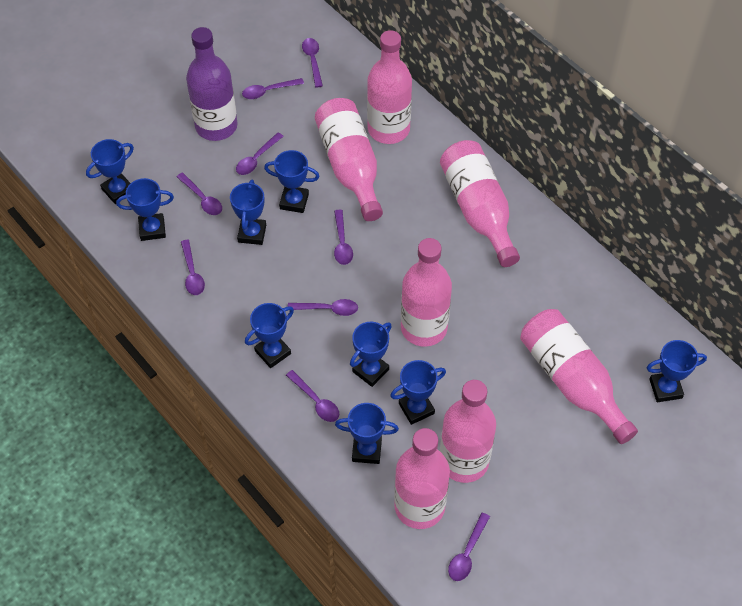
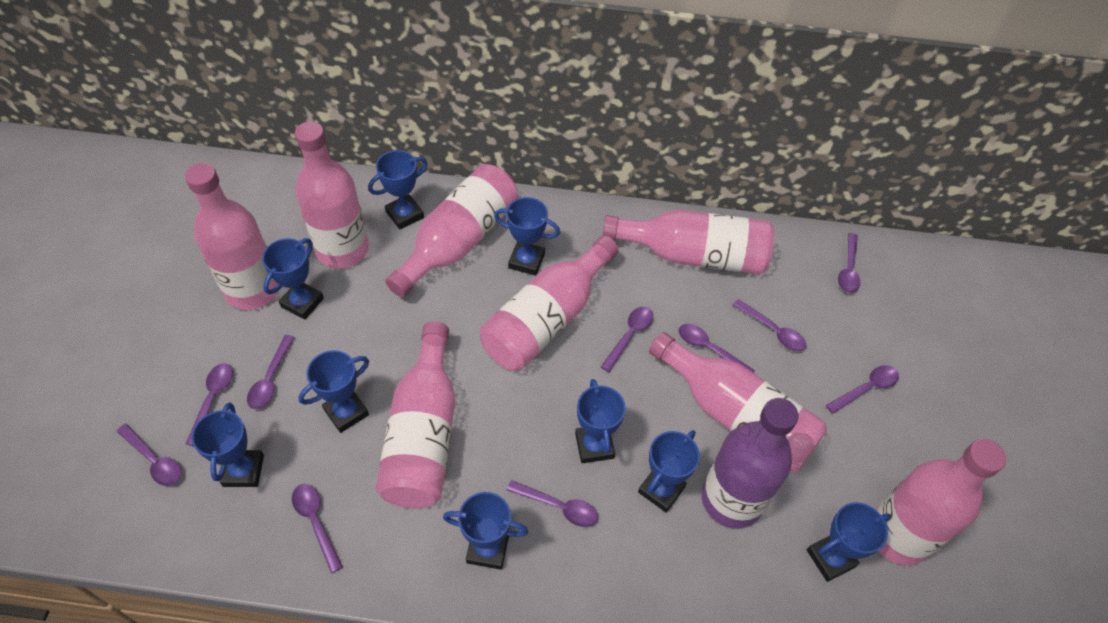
pink bottle: [315,98,383,221] [367,30,412,144] [394,428,450,529] [401,238,452,347] [440,140,520,267] [440,380,496,483] [520,309,638,444] = 7 -> [185,163,279,310] [295,121,369,268] [376,321,455,508] [385,164,518,297] [480,235,619,371] [603,210,774,274] [649,332,827,473] [875,439,1006,565] = 8
purple spoon: [177,173,222,215] [181,240,205,295] [236,133,284,175] [242,78,304,99] [286,370,339,422] [288,299,358,316] [302,38,323,88] [334,210,353,265] [448,513,490,581] = 9 -> [116,424,182,486] [186,363,233,446] [247,335,295,409] [292,484,343,573] [507,480,598,527] [601,307,653,372] [679,324,755,373] [733,299,806,352] [826,365,899,414] [838,233,860,293] = 10

